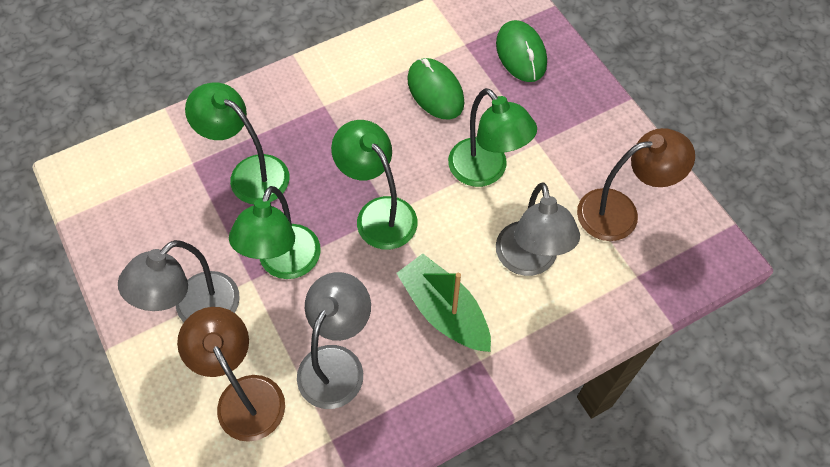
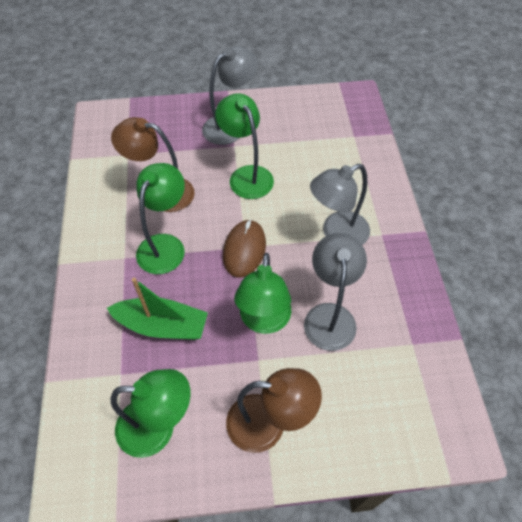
brown mouse: none = 0 -> [223,219,266,278] = 1
green mouse: [407,58,465,120] [496,20,547,82] = 2 -> none = 0

